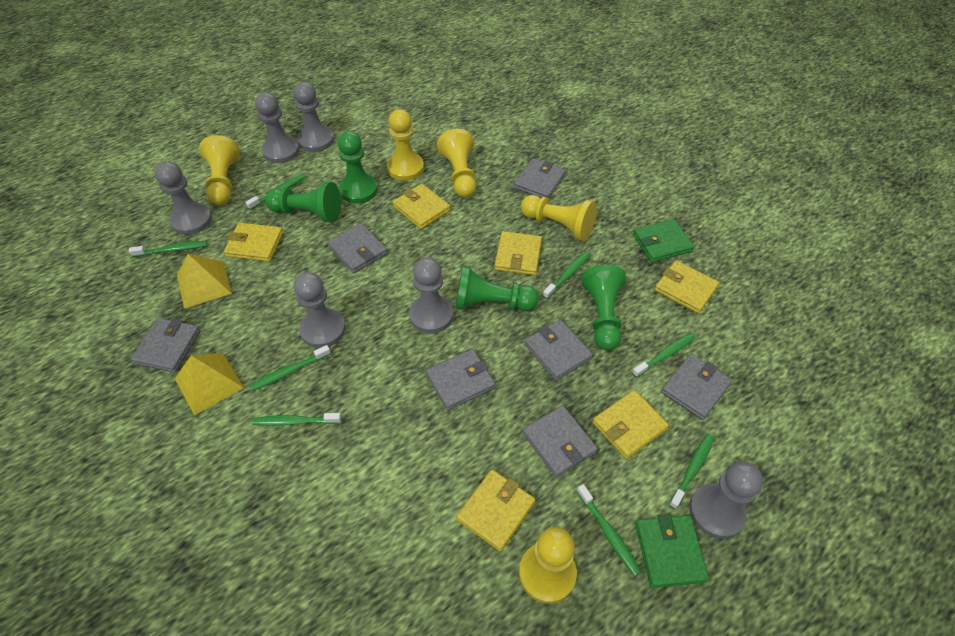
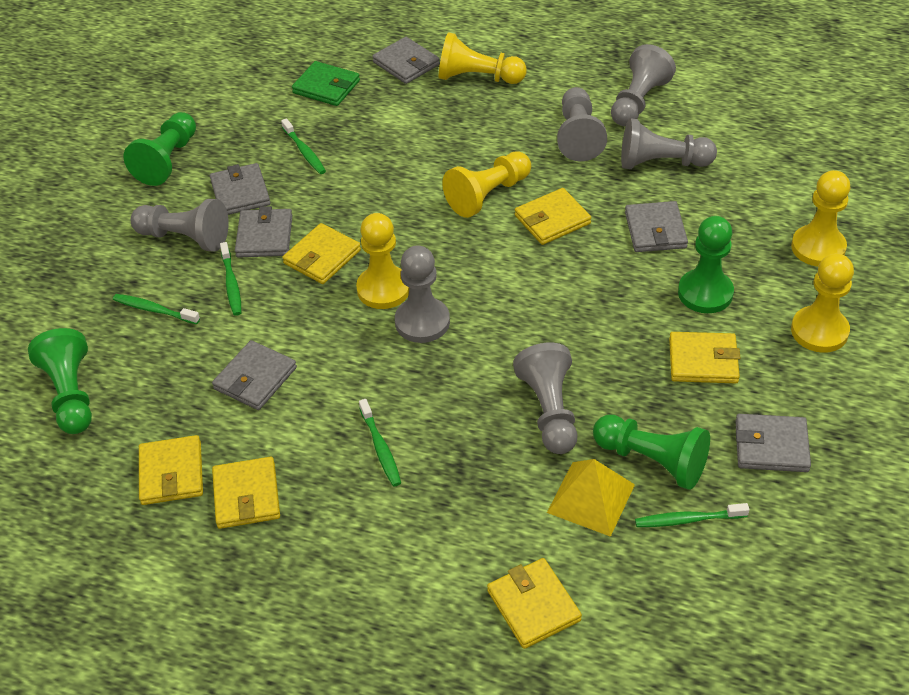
green toothbrush: [129,241,207,257] [245,173,307,210] [250,345,331,391] [252,413,341,426] [543,251,591,299] [577,484,641,576] [632,333,696,378] [669,434,715,509] = 8 -> [113,294,200,324] [220,242,242,316] [281,118,326,174] [359,399,401,486] [635,503,749,527] = 5
green wallet: [633,219,694,263] [635,514,709,588] = 2 -> [292,61,360,106] = 1
grey wallet: [131,318,201,373] [327,223,388,273] [426,349,495,411] [514,158,566,198] [523,406,598,478] [524,320,593,381] [661,354,732,420] = 7 -> [210,163,270,215] [212,340,297,410] [235,206,292,258] [372,37,440,84] [625,201,688,252] [735,414,811,472] = 6
yellow pyramid: [175,353,244,416] [177,254,232,308] = 2 -> [547,459,635,537] = 1

